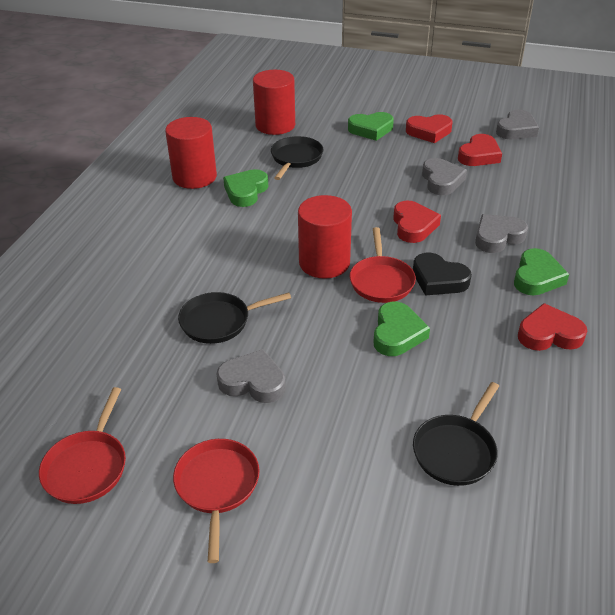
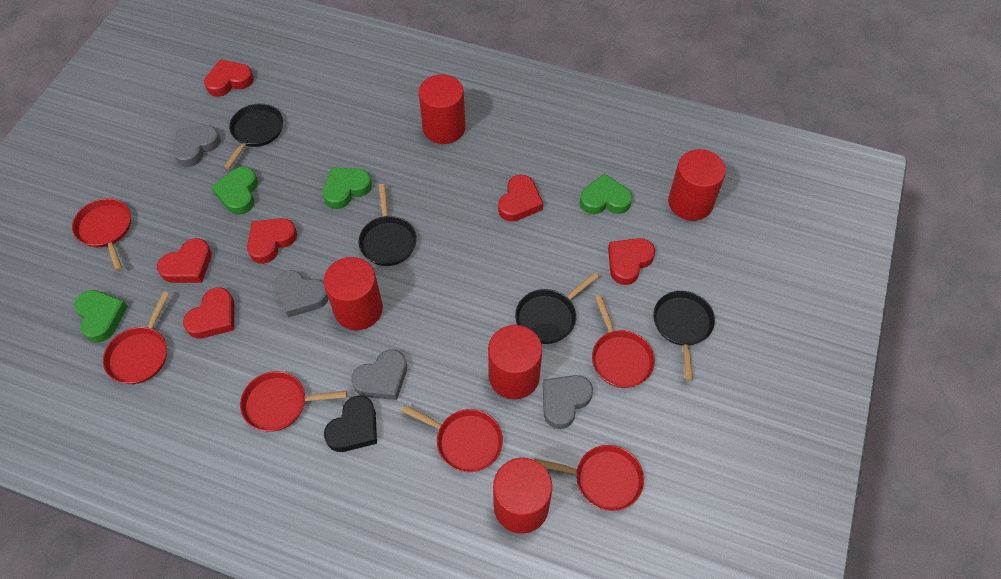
black pan: [178,292,291,344] [271,136,323,180] [413,382,499,486] = 3 -> [224,103,283,169] [359,184,417,266] [515,272,599,344] [653,291,715,381] = 4
red cylinder: [165,117,217,189] [253,70,295,135] [298,195,352,279] = 3 -> [324,257,383,330] [419,74,466,144] [488,325,542,399] [493,458,552,534] [668,149,726,221] = 5
red heart: [393,201,441,243] [406,114,453,143] [458,134,502,166] [518,303,587,351] = 4 -> [157,238,212,283] [183,287,234,339] [204,59,254,97] [247,218,297,264] [498,175,543,222] [608,238,655,285] = 6
red pan: [39,387,126,504] [173,439,260,563] [350,227,416,303] = 3 -> [72,198,131,271] [103,291,170,384] [240,371,347,432] [401,405,503,472] [534,445,644,511] [592,295,655,388] = 6

